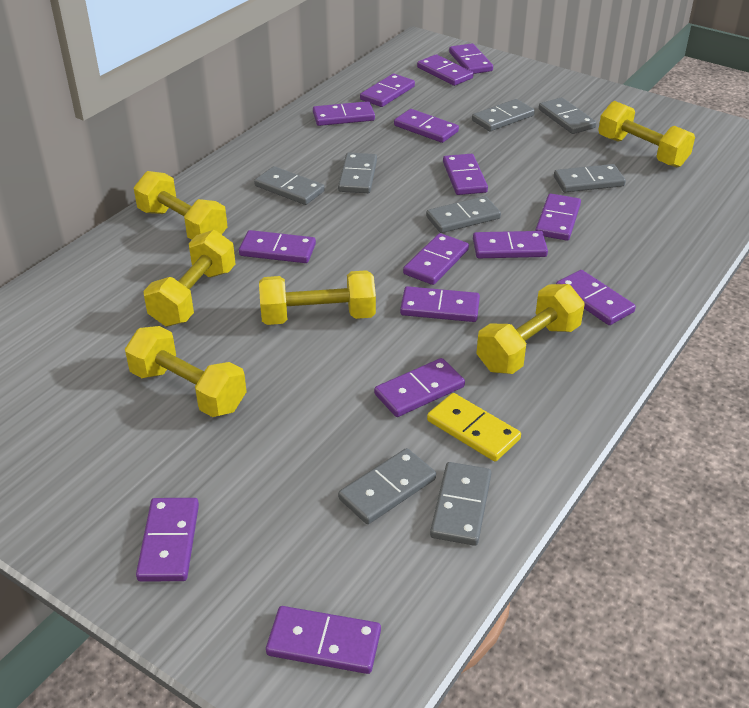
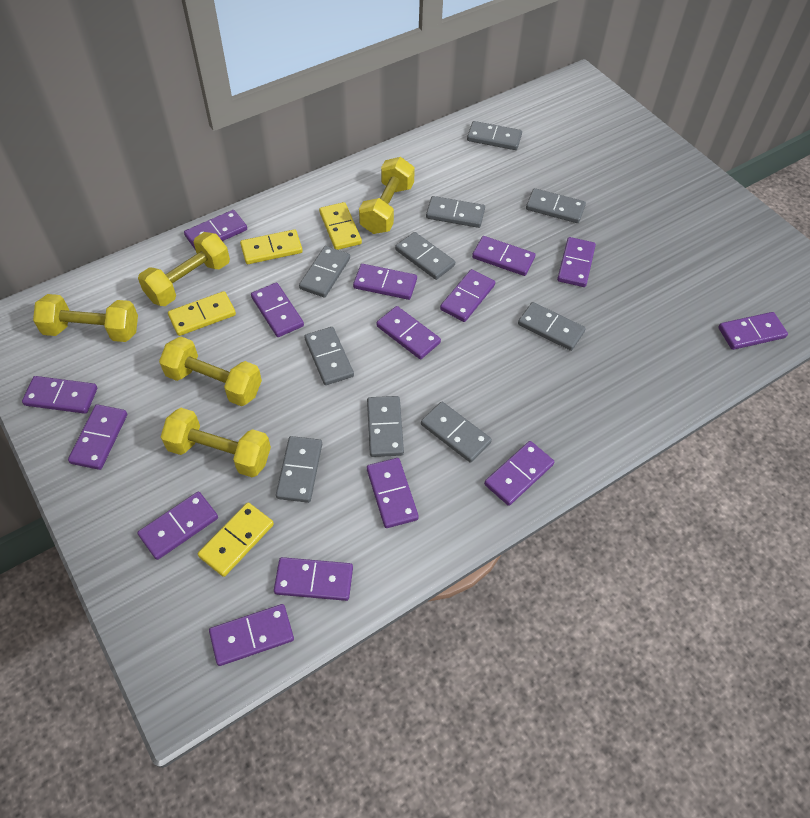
grey domino: [254,166,325,205] [338,153,377,193] [338,448,436,524] [426,196,501,233] [430,462,491,546] [472,99,535,131] [539,97,596,134] [554,164,626,192] = 8 -> [276,436,322,503] [299,246,350,298] [304,327,354,385] [367,396,404,457] [395,232,455,280] [421,402,492,463] [426,196,485,228] [467,121,522,150] [518,302,586,351] [526,188,586,223] = 10
yellow domino: [427,393,521,461] = 1 -> [168,291,236,336] [198,502,274,577] [240,229,303,264] [319,202,362,250] = 4
yellow dumbbell: [125,326,247,417] [134,171,228,240] [143,230,235,326] [259,270,376,325] [476,284,585,374] [598,101,695,167] = 6 -> [33,294,138,342] [138,232,230,306] [159,337,262,406] [161,408,271,477] [359,157,415,234] = 5

